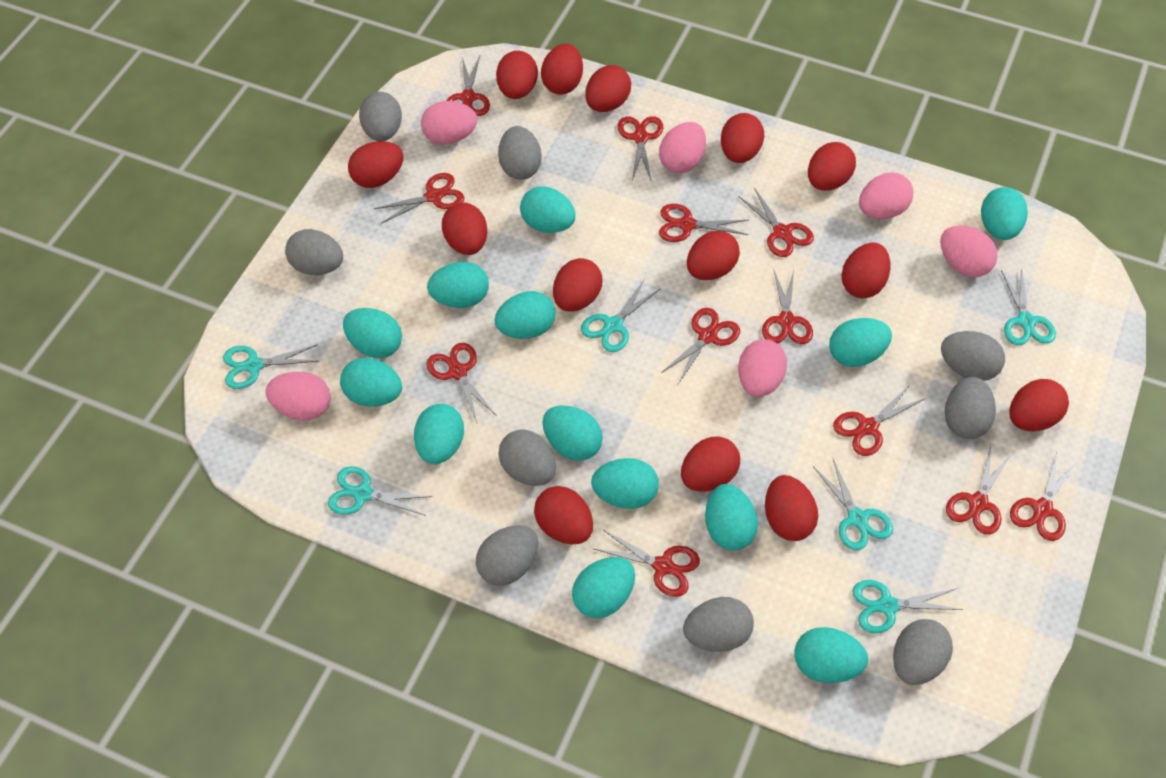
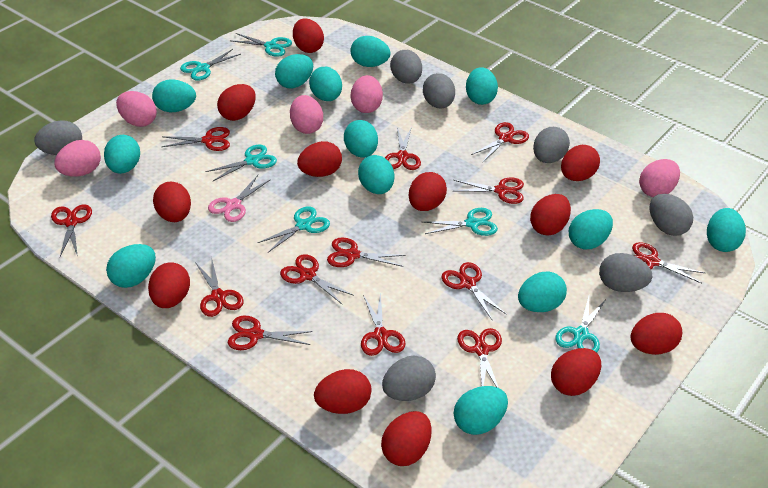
grey egg: [285,229,343,275] [359,92,402,141] [476,525,538,586] [498,126,542,180] [498,430,556,486] [683,597,754,652] [893,619,953,685] [941,331,1005,381] [945,377,996,439] = 9 -> [34,120,82,155] [382,356,436,401] [390,50,422,84] [423,73,455,108] [533,127,570,163] [599,253,652,292] [649,194,693,236] = 7
pink egg: [265,372,331,420] [421,101,477,145] [659,122,706,173] [738,339,787,397] [859,173,913,219] [940,226,998,277] = 6 -> [54,140,101,177] [116,91,157,127] [290,95,323,134] [351,75,383,113] [639,159,680,197] = 5
pink scissors: none = 0 -> [208,175,271,222] = 1
red egg: [348,141,404,188] [442,203,487,255] [496,51,538,99] [534,486,593,544] [541,43,583,95] [553,258,602,312] [585,65,631,112] [681,436,740,492] [687,231,740,280] [721,113,764,163] [765,475,818,541] [808,142,856,191] [841,242,891,298] [1009,379,1069,431] = 14 -> [148,262,190,308] [153,182,191,222] [217,84,256,121] [293,18,324,53] [297,141,342,177] [314,369,371,414] [381,411,432,466] [409,172,447,211] [530,194,571,236] [551,348,601,396] [561,145,600,181] [631,313,682,355] = 12
red scissors: [374,173,464,224] [426,343,497,423] [446,56,490,116] [594,530,700,597] [618,116,663,180] [659,204,749,242] [661,308,740,384] [738,187,814,257] [762,270,813,344] [833,385,924,456] [946,446,1013,535] [1010,452,1078,541] = 12 -> [51,204,92,257] [162,127,230,151] [195,260,243,317] [228,316,313,350] [280,254,354,305] [327,237,406,267] [361,292,406,356] [385,128,421,170] [441,262,507,320] [454,177,524,204] [457,328,502,388] [471,122,529,162] [632,242,705,284] = 13

